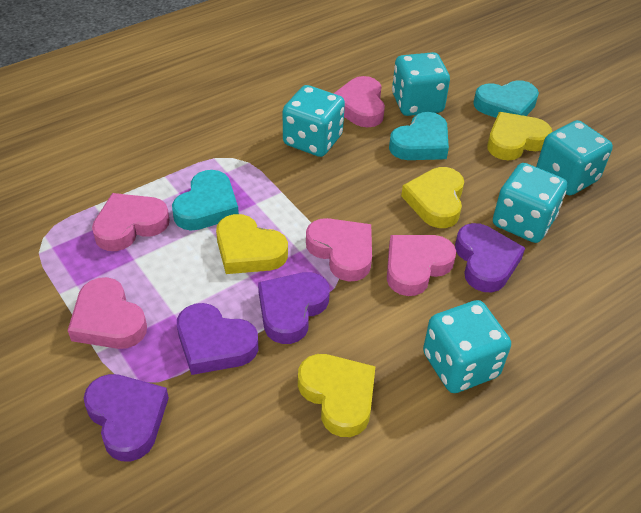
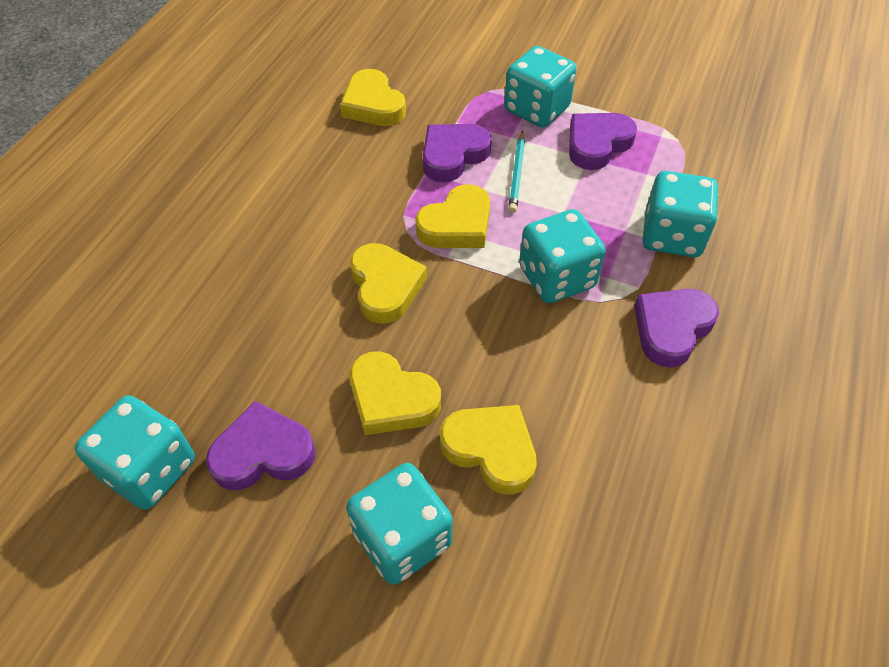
pink heart: [68,277,147,349] [92,193,170,251] [306,218,372,281] [333,76,385,127] [387,235,456,296] = 5 -> none = 0
turquoise heart: [172,170,239,230] [389,112,449,160] [473,80,539,118] = 3 -> none = 0
turquoise pencil: none = 0 -> [508,130,525,213] = 1
yellow heart: [216,214,288,274] [298,354,376,437] [401,167,464,228] [487,112,552,160] = 4 -> [340,69,406,126] [350,243,427,324] [350,351,441,435] [415,184,490,248] [440,405,537,494] = 5

